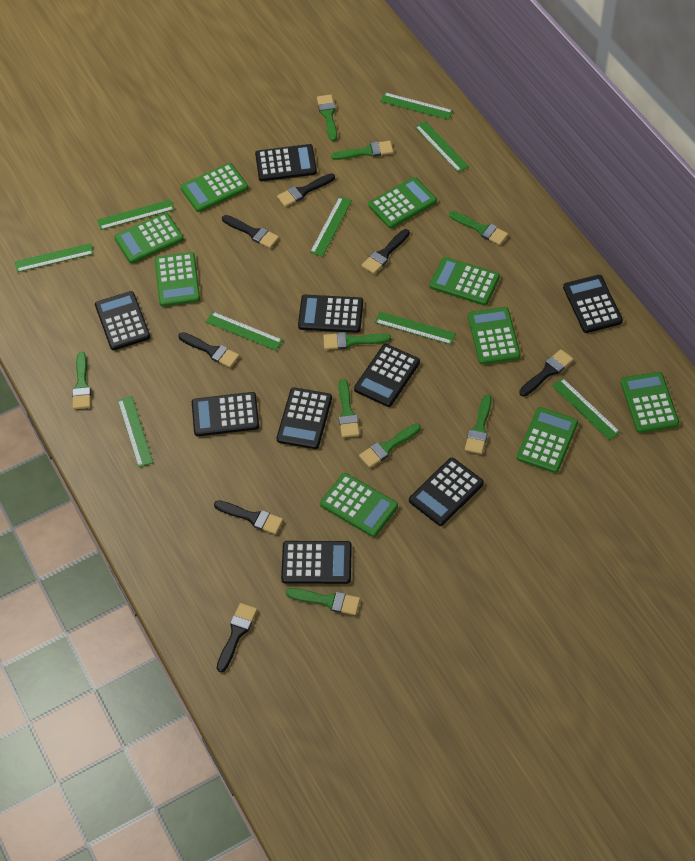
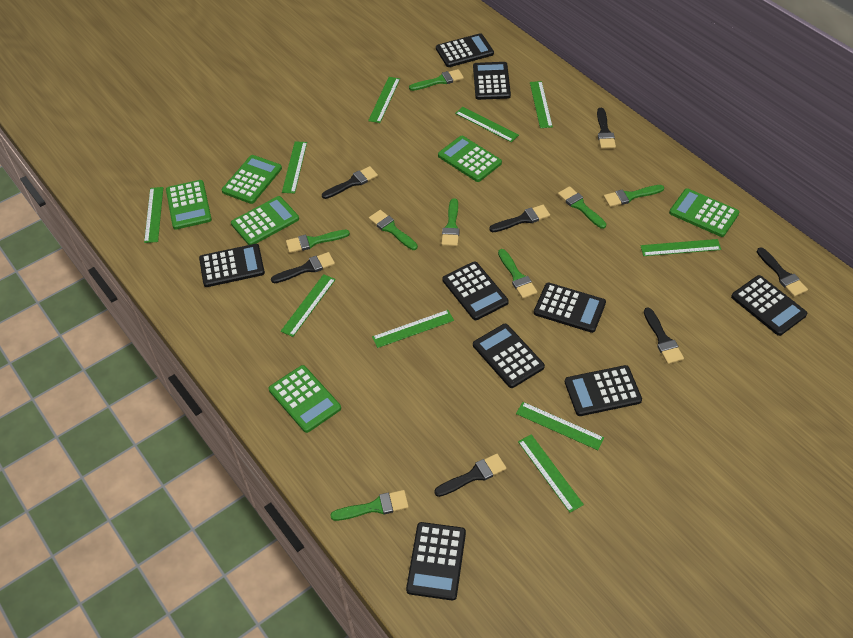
green brush: [72,352,91,409] [286,588,360,615] [317,94,337,141] [323,332,391,350] [331,141,393,160] [339,379,360,438] [359,423,421,468] [449,211,508,245] [465,395,492,454] = 9 -> [286,230,350,253] [330,490,409,521] [369,210,418,250] [409,69,464,91] [441,198,460,246] [498,249,537,299] [558,186,606,229] [604,185,664,207] = 8
green calculator: [114,213,184,263] [155,252,200,307] [180,163,248,212] [320,473,398,537] [368,177,437,229] [430,257,500,306] [468,307,521,364] [517,407,578,473] [621,372,679,433] = 9 -> [166,180,212,230] [222,155,282,204] [231,196,299,245] [269,365,341,433] [438,136,502,182] [669,188,739,237] = 6
green ruler: [15,243,94,272] [97,199,175,230] [118,396,153,467] [206,312,283,351] [310,197,352,257] [375,312,456,345] [380,92,453,120] [415,121,469,173] [552,378,620,440] = 9 -> [144,187,163,243] [281,274,336,337] [282,141,307,193] [368,77,400,123] [372,310,454,348] [455,107,519,142] [516,402,604,450] [518,434,584,513] [530,81,553,128] [640,239,721,256] = 10

